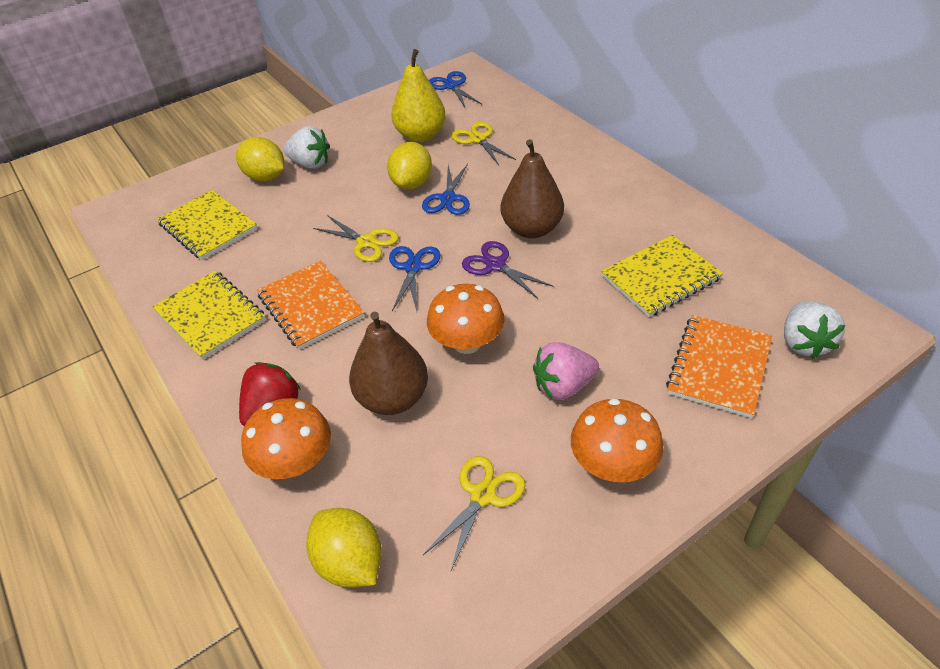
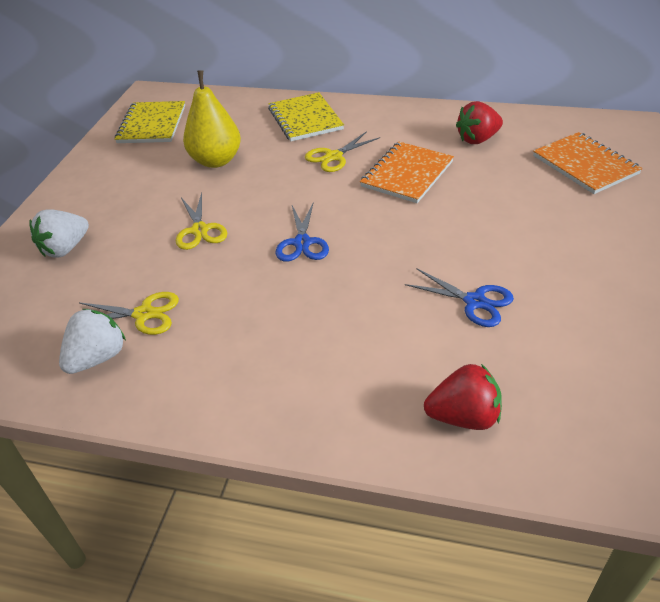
blue scissors: [389,246,441,311] [422,164,470,215] [429,71,482,107] = 3 -> [276,202,329,262] [405,268,514,327] = 2
brown pear: [349,312,428,415] [501,139,564,238] = 2 -> none = 0
orange mushroom: [241,398,331,479] [427,284,505,354] [571,398,663,482] = 3 -> none = 0
pink strawberry: [533,342,599,400] = 1 -> none = 0
purple scissors: [462,241,554,299] = 1 -> none = 0
red strawberry: [239,362,301,426] = 1 -> [424,364,502,430] [456,101,503,144] = 2
yellow lemon: [236,137,284,181] [306,508,382,587] [387,142,432,189] = 3 -> none = 0
yellow notebook: [152,271,266,360] [157,190,258,260] [601,235,723,317] = 3 -> [115,101,185,143] [268,92,344,141] = 2

